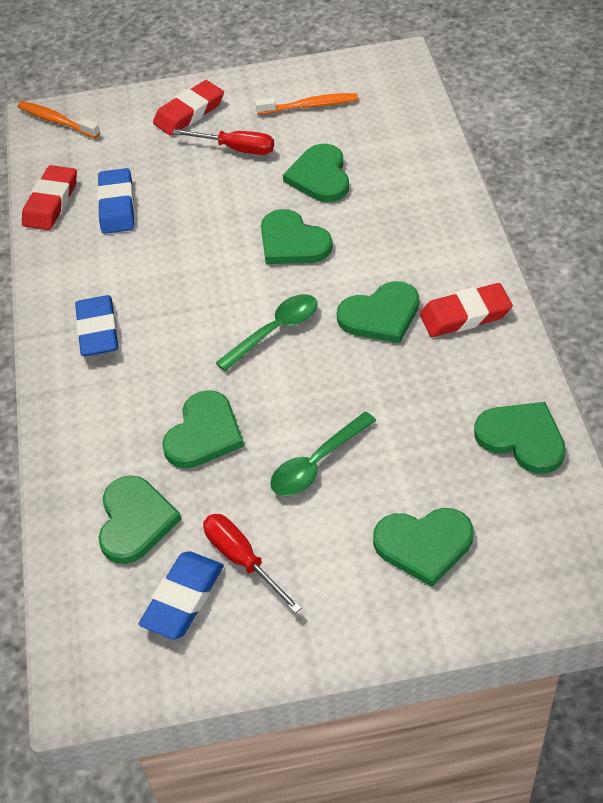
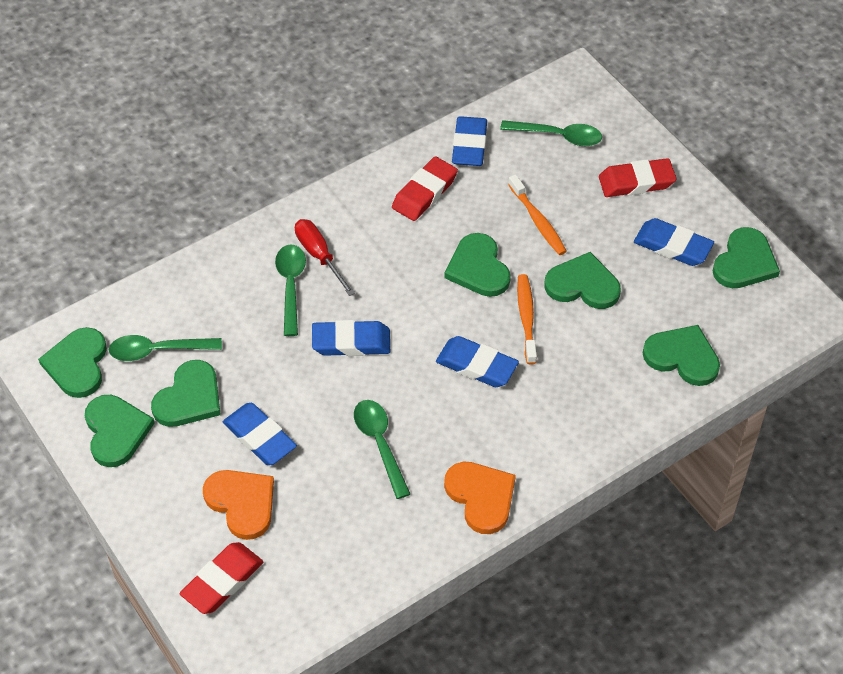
blue eraser: [75,295,118,356] [97,168,135,234] [139,551,224,640] = 3 -> [223,403,297,465] [312,320,390,356] [436,336,519,387] [452,116,487,166] [634,218,714,266] = 5
green spoon: [216,294,318,371] [270,412,376,496] = 2 -> [109,335,222,361] [275,244,306,336] [354,400,410,499] [500,120,602,146] = 4
orange heart: none = 0 -> [203,470,274,540] [444,462,516,534] = 2
red screwdriver: [172,129,274,155] [203,514,302,613] = 2 -> [295,219,355,296] = 1

